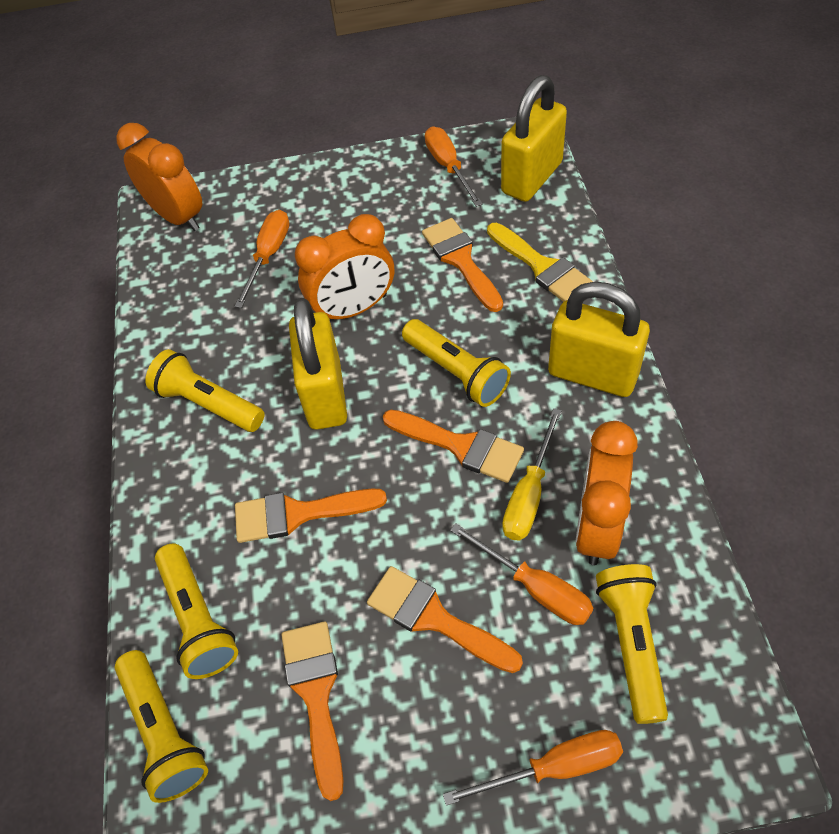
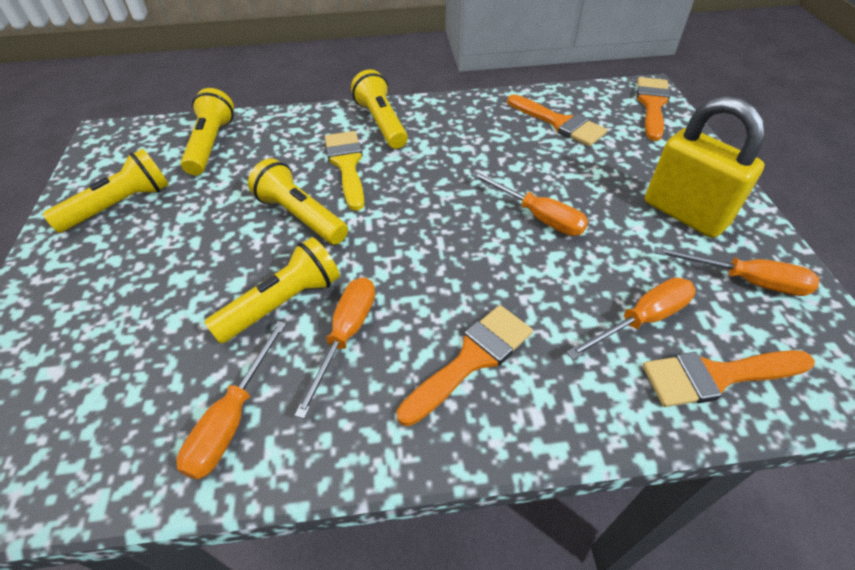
orange brush: [235,488,387,543] [281,621,343,801] [367,566,523,673] [383,410,524,483] [422,218,503,312] = 5 -> [397,305,533,426] [507,94,607,146] [637,77,671,141] [643,350,815,407] = 4
orange clock: [116,123,202,231] [295,214,394,319] [575,421,638,565] = 3 -> none = 0
orange screwdriver: [235,210,290,308] [425,127,483,207] [443,730,623,806] [450,523,593,625] = 4 -> [176,321,286,480] [294,277,375,419] [471,171,588,236] [567,277,696,359] [654,247,820,296] = 5
yellow padlock: [289,298,347,430] [501,75,567,202] [548,282,650,397] = 3 -> [645,96,766,238] = 1
yellow screwdriver: [502,408,562,540] = 1 -> none = 0

